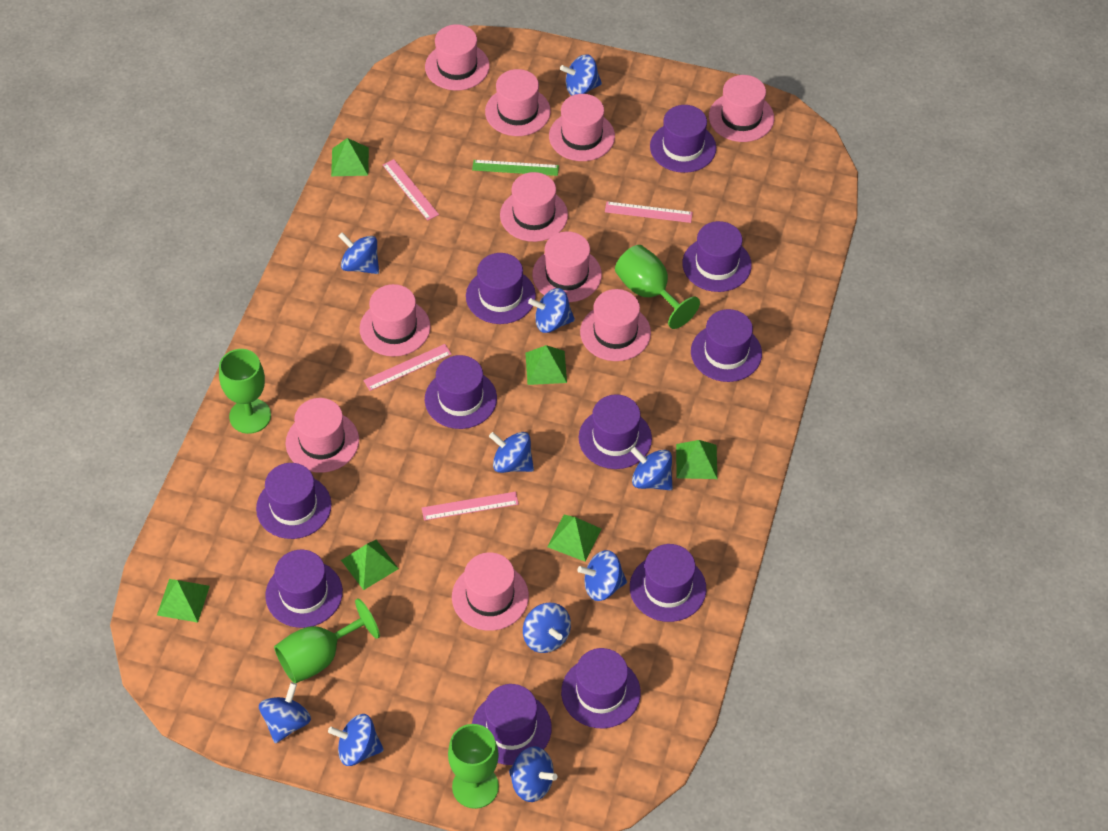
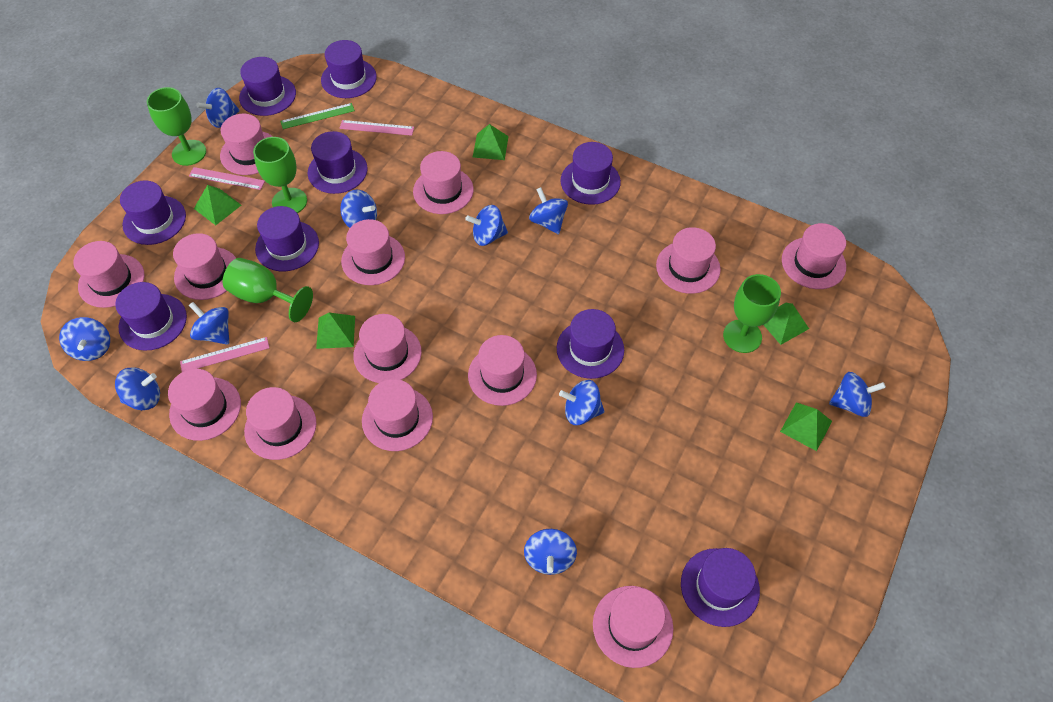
green pyramid: [157,579,210,623] [331,138,369,176] [341,540,399,590] [525,345,567,385] [547,515,602,562] [676,440,717,479] = 6 -> [194,185,241,225] [316,313,355,349] [473,124,509,160] [764,303,809,345] [780,402,832,451] = 5
pink hat: [286,398,359,473] [360,284,430,357] [425,24,490,91] [452,552,529,631] [485,69,551,136] [500,172,568,242] [532,231,602,302] [549,94,615,161] [580,289,651,361] [709,75,774,142] = 10 -> [73,241,145,308] [168,369,241,441] [173,233,236,300] [220,114,273,175] [244,387,316,460] [341,219,405,285] [353,314,422,383] [362,379,433,451] [413,151,474,214] [468,335,537,406] [593,586,673,668] [656,227,721,294] [782,223,846,289] = 13
pink ruler: [363,344,452,391] [383,159,439,221] [422,492,519,521] [605,201,693,223] = 4 -> [180,337,269,372] [189,167,265,190] [340,120,414,136] = 3
purple hat: [256,463,332,539] [265,550,343,628] [425,355,497,429] [466,253,536,324] [472,684,552,765] [561,648,641,728] [579,394,652,469] [630,544,706,622] [650,105,716,173] [682,221,752,292] [691,309,762,382] = 11 -> [115,282,187,351] [120,180,186,245] [239,57,296,116] [255,206,319,271] [308,131,368,194] [321,40,377,98] [557,309,624,379] [561,142,621,205] [681,548,760,627] = 9

